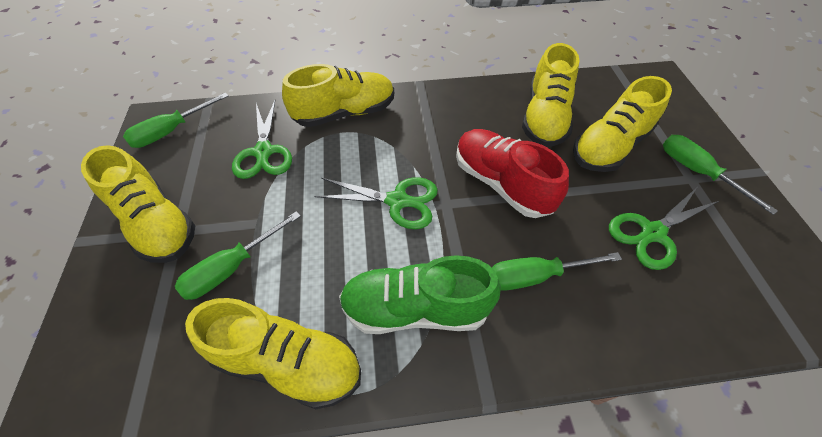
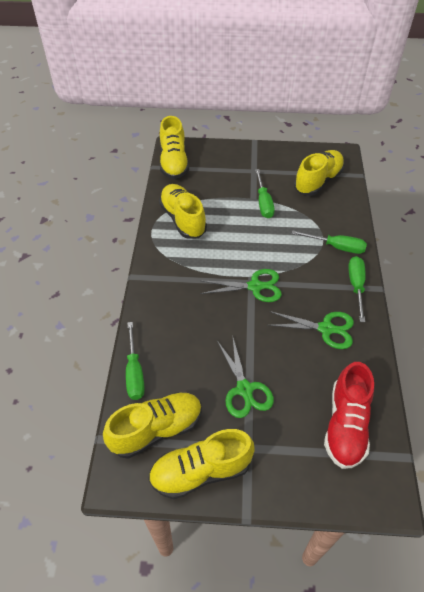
green shoe: [339,255,501,334] = 1 -> none = 0

